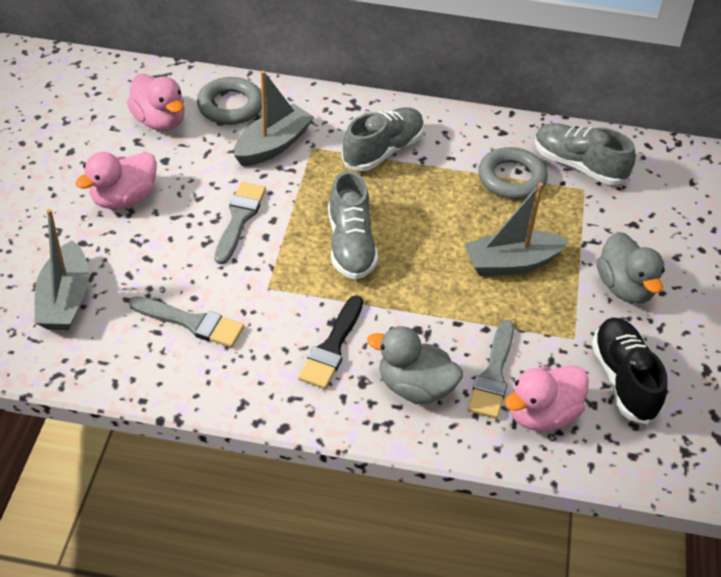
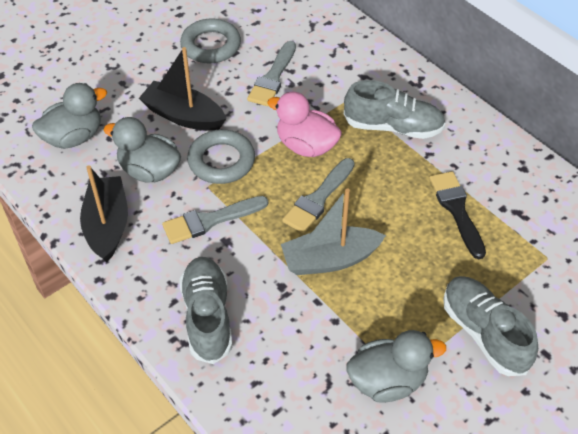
black boat: none = 0 -> [80,166,128,262] [139,47,226,131] = 2
black shoe: [592,318,667,425] = 1 -> none = 0
grey boat: [35,209,89,330] [234,71,314,166] [465,182,569,276] = 3 -> [281,188,386,275] = 1
grey duck: [367,326,463,404] [597,232,665,304] = 2 -> [32,83,107,149] [104,117,181,183] [347,330,446,403] = 3
pink duck: [75,152,157,209] [127,74,185,131] [505,366,589,431] = 3 -> [267,92,342,157] = 1

